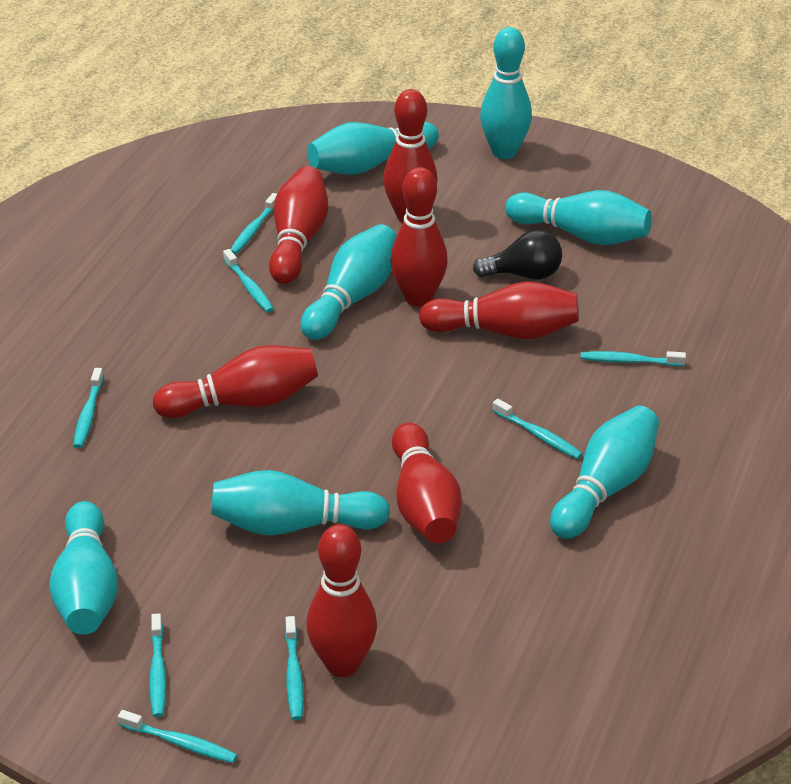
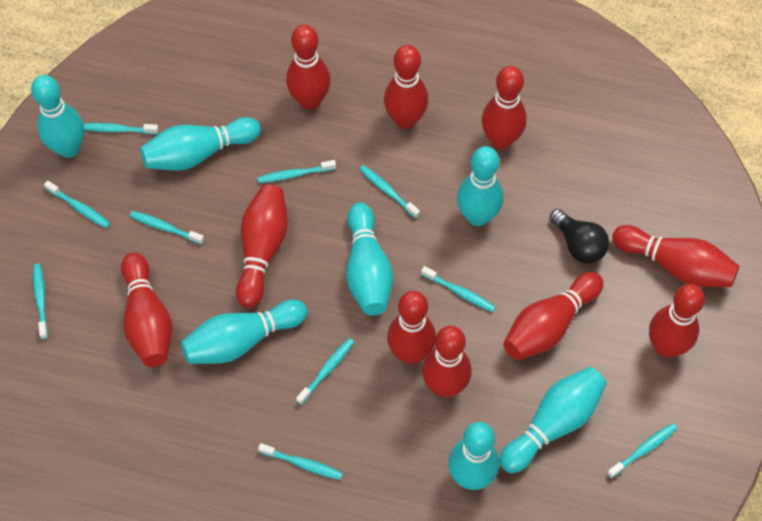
red bowling pin: [153,345,318,418] [269,166,328,284] [306,524,377,677] [383,89,438,223] [391,167,448,307] [392,423,462,543] [419,281,579,339] = 7 -> [121,252,172,367] [236,184,288,308] [286,25,330,110] [384,45,428,129] [387,291,436,364] [422,326,472,397] [481,66,527,149] [503,272,604,360] [613,225,739,287] [649,284,705,357] = 10
turquoise toothbrush: [73,368,104,448] [118,710,237,763] [149,613,166,717] [223,249,274,312] [230,193,277,255] [285,616,304,720] [492,399,583,459] [580,351,686,366] = 8 -> [33,264,48,339] [44,180,110,228] [83,123,159,134] [130,211,204,244] [257,160,336,183] [258,443,343,480] [296,338,354,405] [359,165,420,218] [421,266,496,312] [607,423,677,478] = 10

